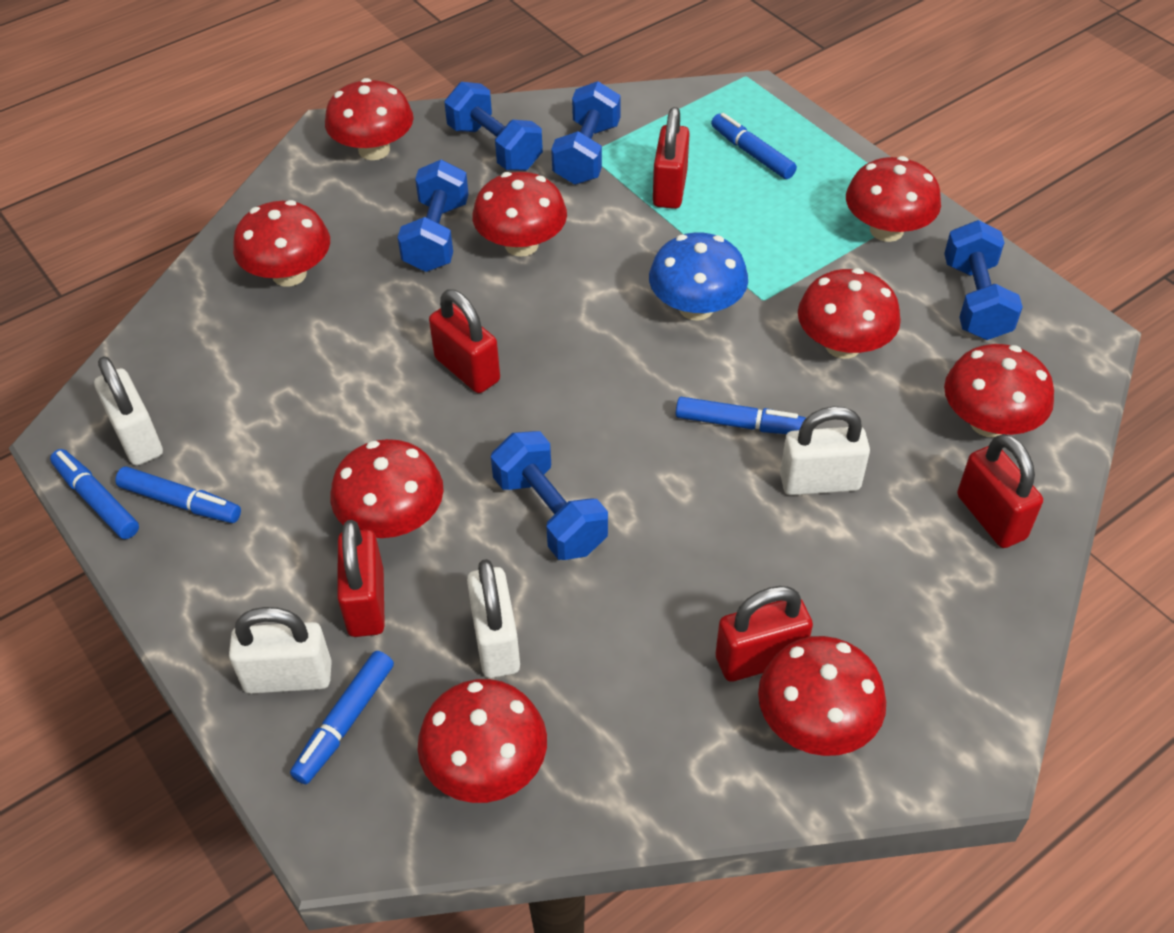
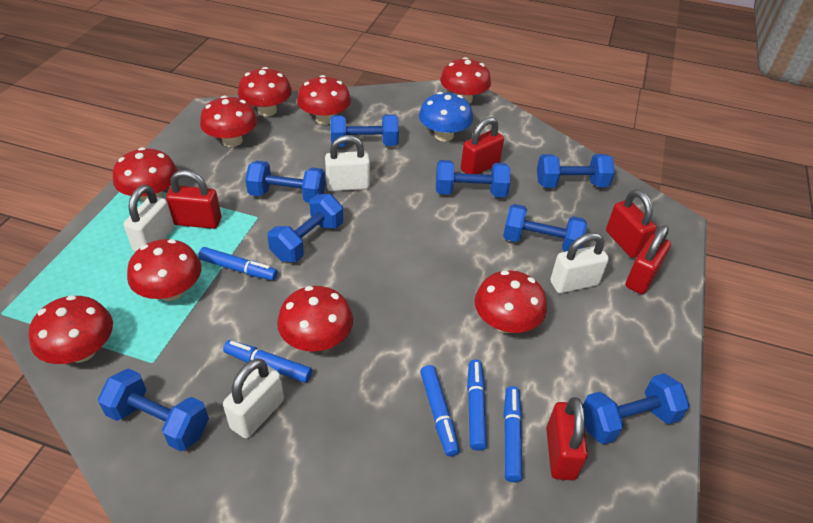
blue dumbbell: [397,160,469,272] [444,82,543,171] [491,431,608,560] [551,81,621,185] [944,220,1023,340] = 5 -> [98,368,209,451] [245,161,326,203] [267,194,343,262] [330,115,399,147] [436,160,511,197] [503,204,587,252] [537,154,615,188] [583,373,690,444] = 8

